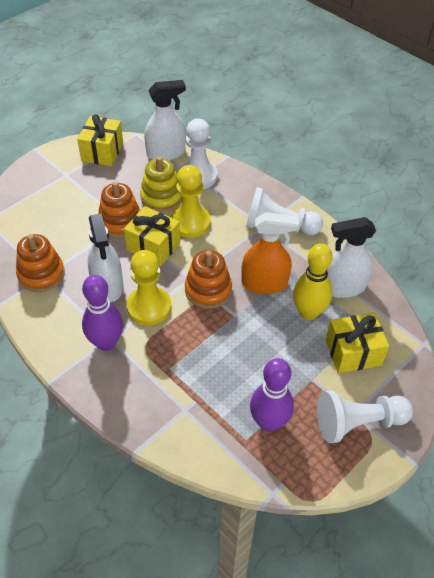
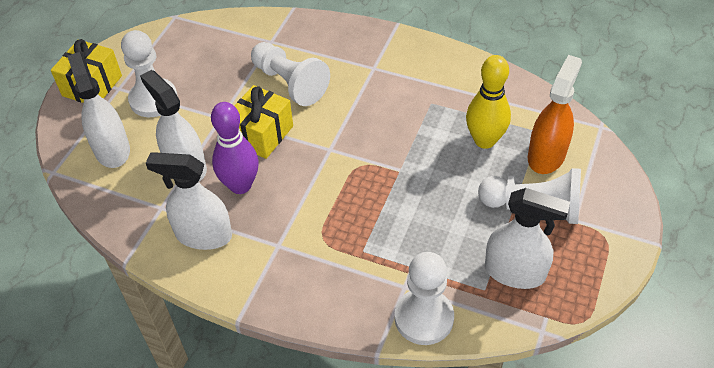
orange stacking toy: [16,234,65,292] [98,181,140,238] [185,250,232,309] = 3 -> none = 0
purple bowling pin: [82,275,123,351] [250,358,294,432] = 2 -> [211,102,259,194] = 1
white pawn: [180,118,218,189] [246,187,323,235] [317,391,413,443] = 3 -> [121,30,178,117] [251,42,330,106] [395,252,454,345] [478,168,581,224] = 4
white spray bottle: [88,213,123,302] [144,80,186,161] [327,217,376,298] = 3 -> [67,52,130,168] [140,70,207,181] [146,152,232,250] [485,188,570,289] = 4
yellow gift: [77,114,123,166] [124,206,180,266] [326,313,389,373] = 3 -> [51,39,122,103] [235,85,293,159] = 2
yellow pawn: [127,250,171,325] [171,165,211,238] = 2 -> none = 0
yellow stacking toy: [140,156,182,212] = 1 -> none = 0

